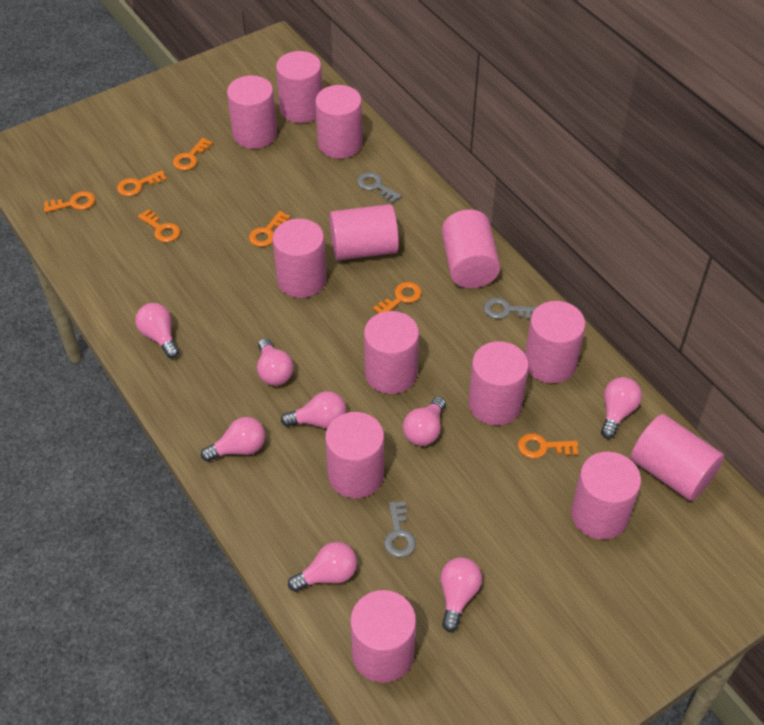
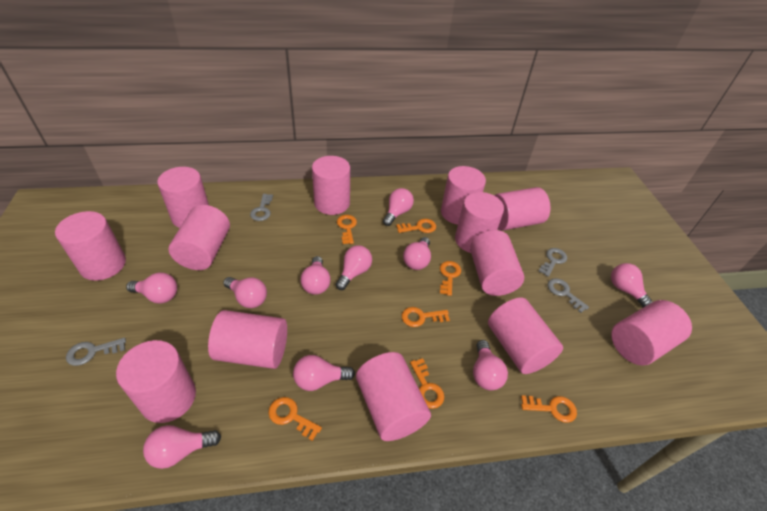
grey key: [357,172,401,203] [384,501,416,557] [484,297,537,319] = 3 -> [66,338,126,366] [250,194,273,221] [539,248,567,277] [548,278,589,313] = 4
pink light bulb: [135,303,179,358] [201,417,265,462] [257,338,293,386] [281,391,346,429] [288,542,357,592] [403,397,446,446] [441,557,482,632] [601,377,642,439] = 8 -> [126,272,177,303] [143,425,221,469] [223,277,267,308] [293,355,355,391] [301,256,331,295] [336,245,372,290] [383,188,414,226] [403,237,431,270] [473,340,508,390] [611,263,653,308] = 10

